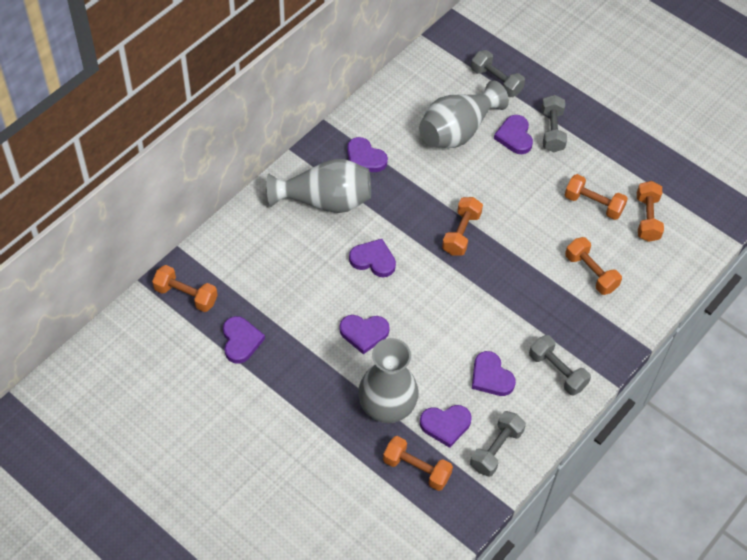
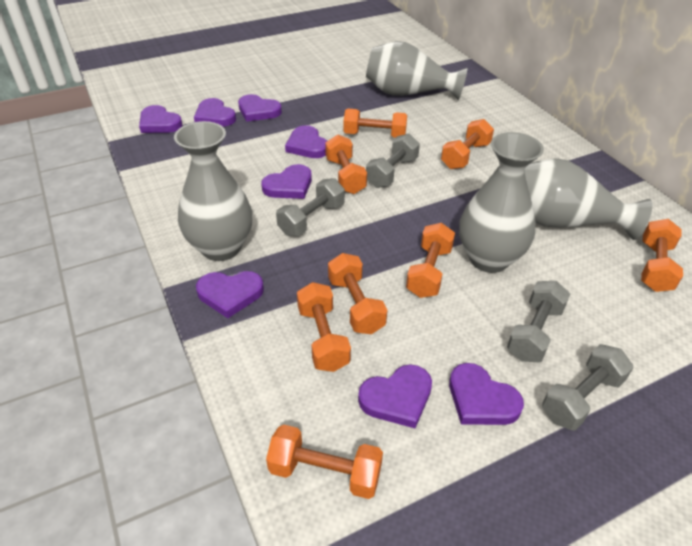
grey vase: [267,159,371,213] [358,338,419,423] [419,80,509,148] = 3 -> [174,121,252,261] [366,41,467,100] [459,132,544,273] [524,158,652,240] = 4
orange dumbbell: [152,265,218,312] [383,436,453,491] [442,197,483,255] [565,174,628,220] [565,237,622,295] [637,181,664,242] = 6 -> [266,424,383,499] [297,282,351,372] [325,135,367,194] [328,253,387,334] [343,109,407,138] [406,223,455,298] [441,119,494,169] [641,219,683,292] = 8
purple heart: [223,316,265,364] [339,315,390,354] [347,137,388,172] [349,239,396,277] [420,405,472,448] [472,351,516,396] [494,115,533,154] = 7 -> [139,105,183,133] [194,98,236,126] [196,271,264,318] [238,94,282,122] [261,164,312,199] [285,125,327,158] [358,364,432,428] [449,363,524,425] = 8

